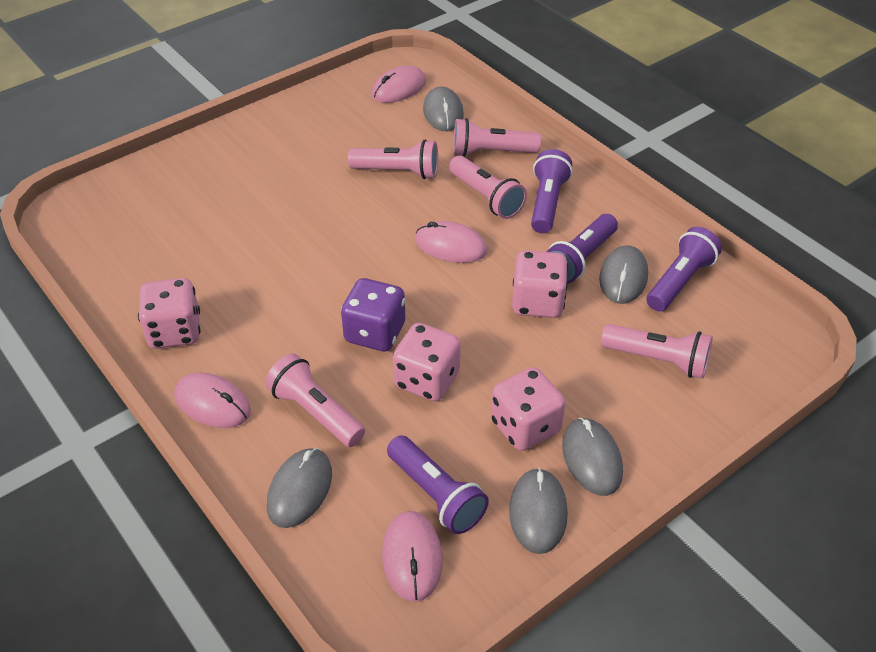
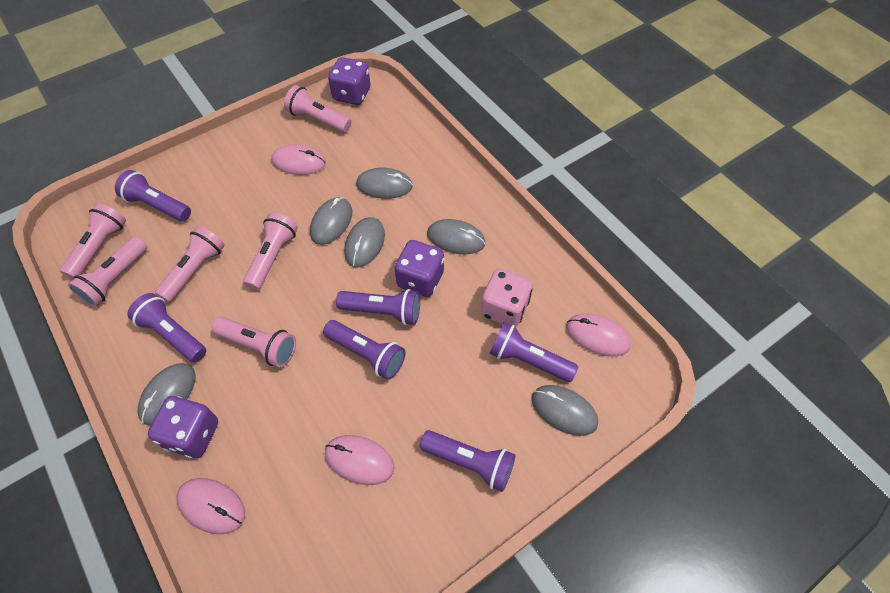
grey mouse: [267,448,332,528] [423,87,464,131] [509,468,568,554] [562,417,623,496] [599,245,648,304] = 5 -> [137,363,195,425] [310,197,352,245] [344,217,385,268] [356,168,413,199] [427,219,485,254] [532,385,598,436] = 6
pink dice: [138,278,201,349] [393,323,461,401] [491,367,565,451] [512,250,568,318] = 4 -> [481,269,533,327] = 1
pink flashlight: [265,353,365,447] [348,140,438,179] [449,156,527,219] [453,118,541,157] [601,324,713,379] = 5 -> [60,203,126,279] [68,236,147,307] [155,226,225,302] [212,317,296,368] [243,212,298,290] [284,85,351,133] = 6
purple dice: [341,278,405,352] = 1 -> [148,396,218,458] [328,57,370,105] [394,240,444,297] = 3
purple flashlight: [387,435,489,534] [531,149,573,233] [546,214,618,284] [646,227,722,312] = 4 -> [115,170,191,222] [127,293,206,363] [323,320,406,380] [336,289,420,325] [420,430,515,492] [489,322,578,382] = 6

